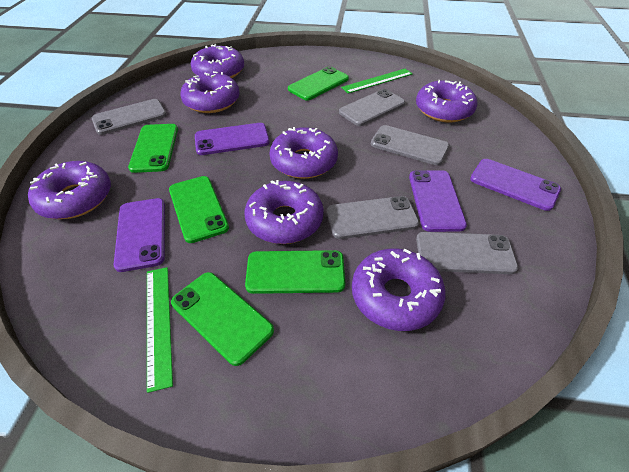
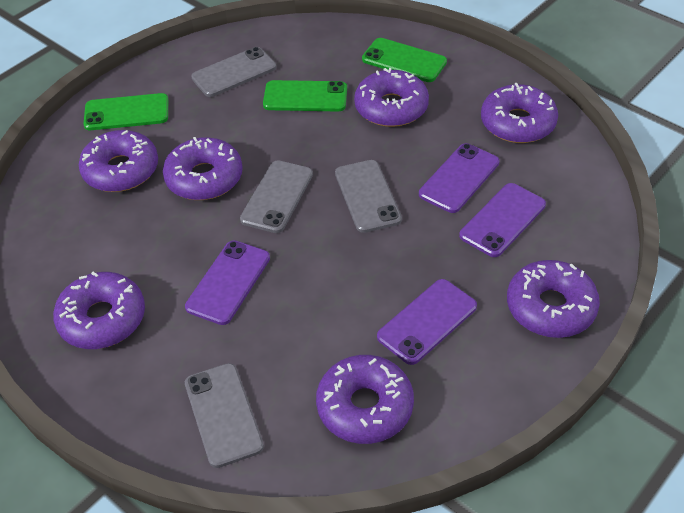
green phone: [128,124,178,173] [169,176,229,243] [171,272,274,366] [245,250,345,294] [288,66,349,101] = 5 -> [83,93,168,130] [263,80,347,112] [362,38,447,82] = 3
green ruler: [147,267,173,393] [341,69,412,93] = 2 -> none = 0
grey phone: [92,99,167,135] [327,196,419,239] [339,89,405,126] [371,125,450,165] [416,232,518,274] = 5 -> [185,363,264,468] [191,47,276,97] [240,160,313,233] [335,160,402,233] = 4

